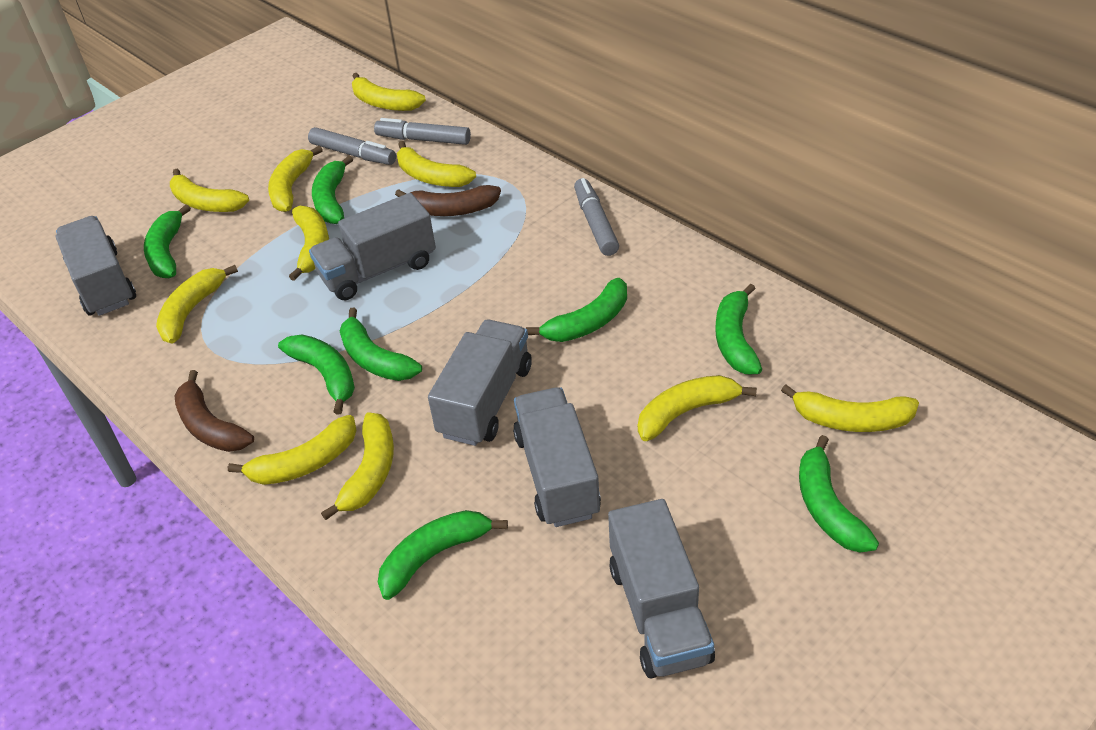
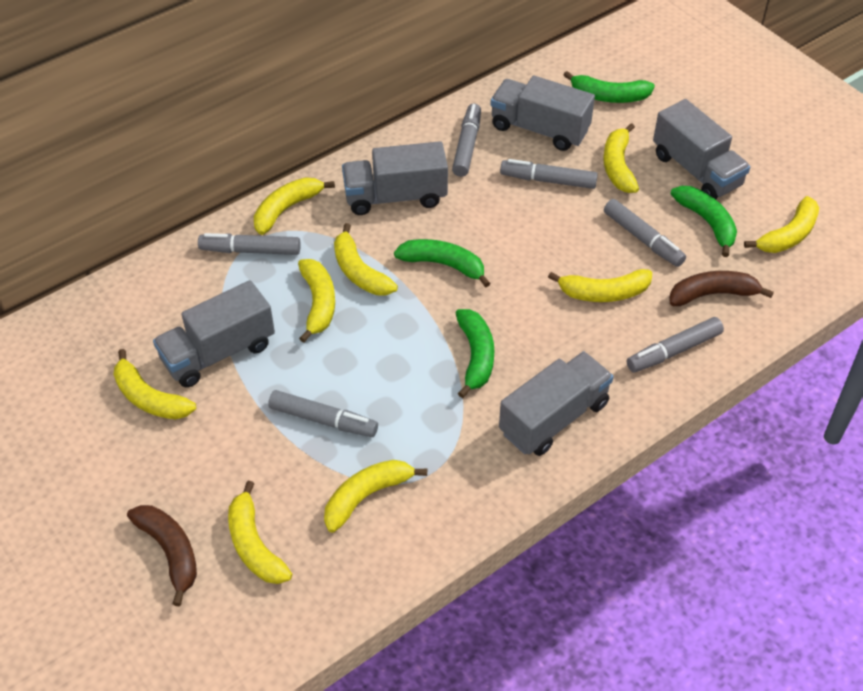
green banana: [144,205,191,278] [278,334,355,415] [312,156,353,224] [340,308,422,381] [378,510,508,600] [526,278,627,342] [715,284,762,374] [799,435,879,553] = 8 -> [394,239,490,287] [456,309,494,398] [564,71,655,103] [671,186,737,257] = 4
grey marker: [308,127,396,165] [374,118,471,145] [574,178,619,256] = 3 -> [198,233,301,255] [268,390,378,437] [452,103,481,177] [500,159,598,189] [604,199,686,267] [627,317,724,373] = 6
yellow banana: [156,265,238,344] [170,169,249,212] [228,415,357,485] [268,146,323,212] [289,206,329,281] [321,412,394,520] [352,73,426,111] [397,141,476,187] [638,375,757,441] [781,385,919,432] = 10 -> [114,349,196,419] [228,481,292,584] [254,177,335,235] [298,259,335,343] [324,460,427,533] [334,223,398,295] [548,269,652,302] [603,123,639,193] [744,196,819,253] = 9

